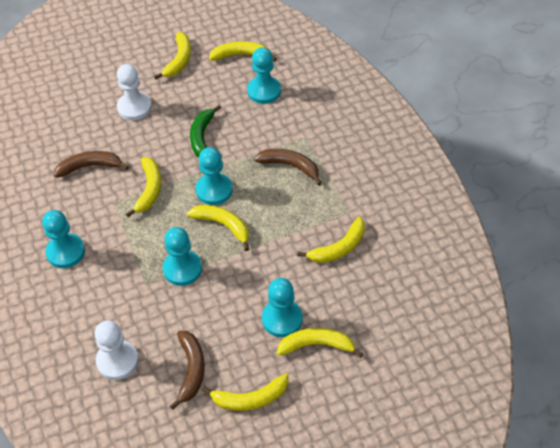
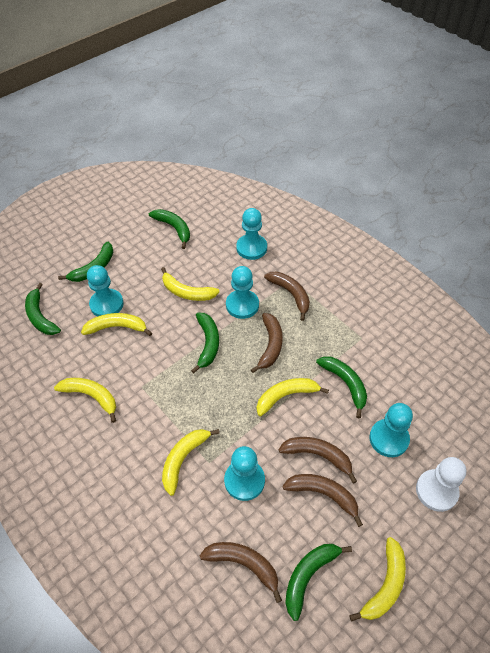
brown banana: [54,151,129,178] [170,331,205,410] [254,149,322,186] = 3 -> [199,542,282,603] [251,313,283,373] [264,272,310,321] [279,437,357,484] [282,474,363,527] = 5
green banana: [190,105,221,158] = 1 -> [25,283,61,335] [58,242,113,282] [149,209,190,249] [191,313,219,374] [285,544,352,621] [316,356,367,418] = 6
white pawn: [95,320,138,380] [117,64,152,120] = 2 -> [416,457,466,512] = 1
yellow banana: [126,157,161,217] [154,32,191,79] [187,205,249,251] [201,373,288,411] [209,41,277,61] [277,328,363,358] [297,217,365,263] = 7 -> [54,378,116,423] [81,313,152,336] [161,267,220,301] [162,429,220,496] [257,378,329,416] [349,537,406,622] = 6

